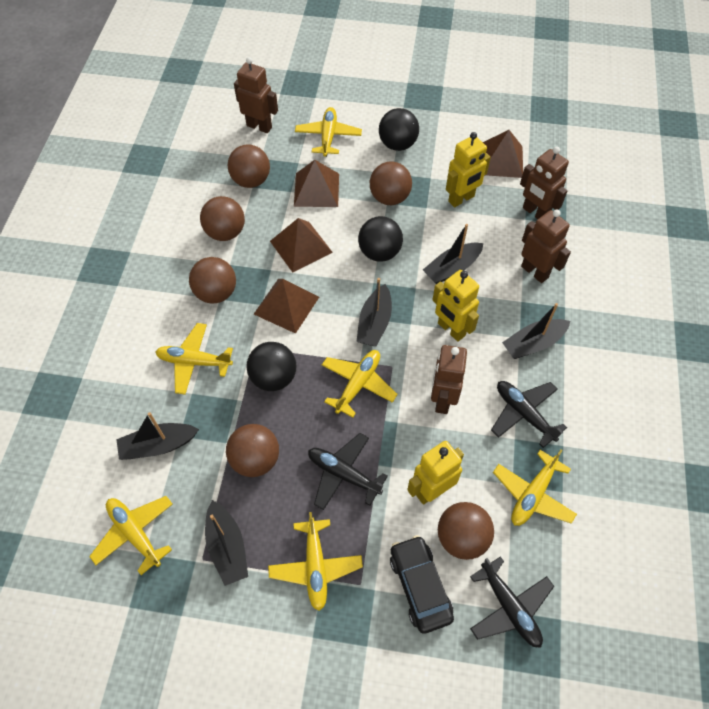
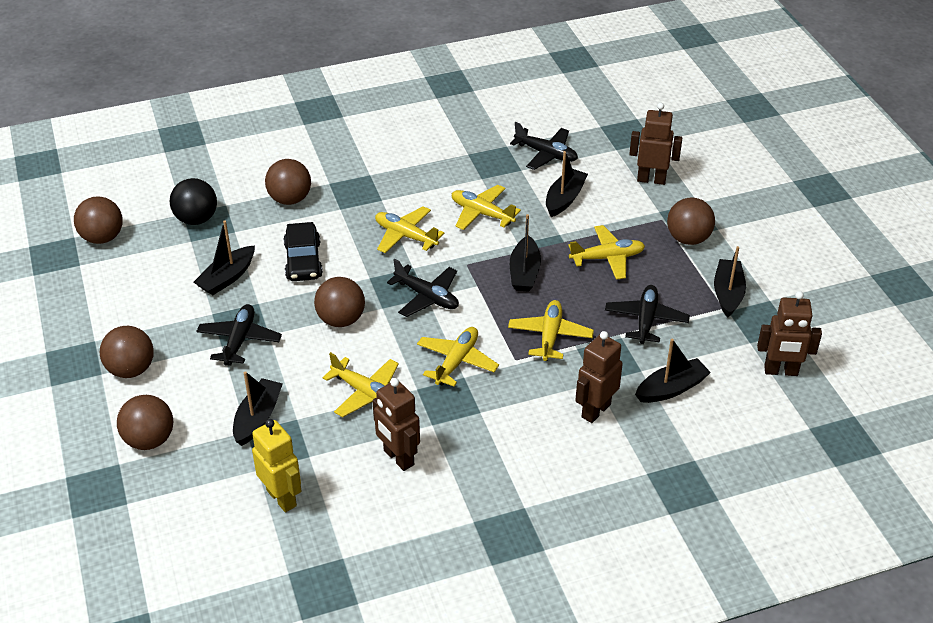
black ball: [246,342,296,391] [358,216,403,262] [379,108,419,151] = 3 -> [170,178,217,225] = 1
black boat: [116,412,199,460] [205,500,248,586] [356,278,392,346] [423,224,483,284] [502,303,570,359] = 5 -> [194,220,255,295] [233,371,283,446] [510,214,541,292] [546,151,588,217] [635,339,711,403] [714,246,746,318] = 6
black plane: [308,433,388,510] [470,556,554,648] [491,381,567,448] = 3 -> [196,304,282,366] [387,259,459,317] [510,122,578,170] [605,285,690,344] = 4
brown pyramid: [254,279,319,334] [270,218,333,273] [294,160,339,207] [483,130,523,178] = 4 -> none = 0
yellow robot: [407,441,464,505] [432,270,479,342] [446,132,491,207] = 3 -> [252,419,301,512] = 1

